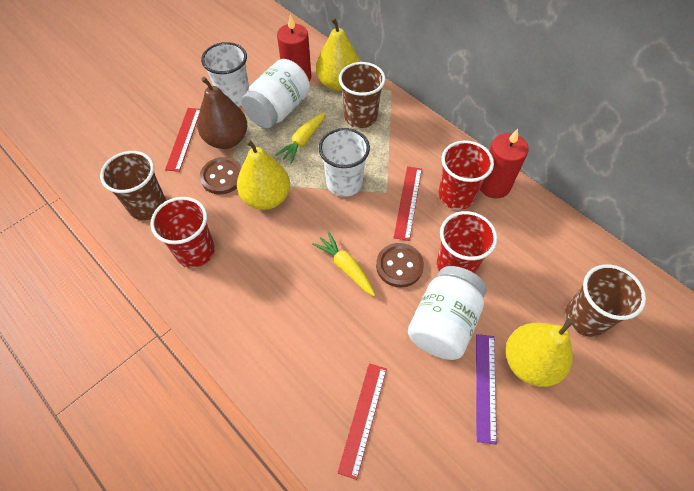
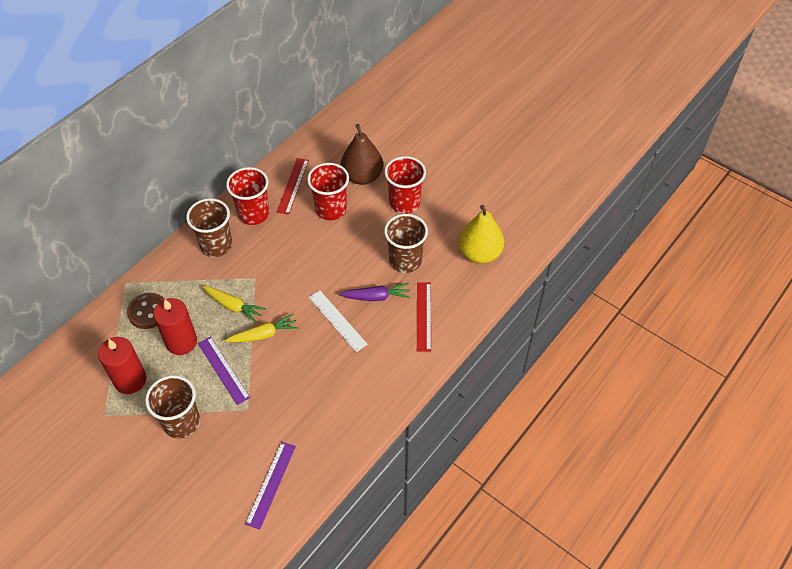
brown button: [200,157,242,194] [376,243,424,288] = 2 -> [127,293,165,329] = 1
purple carrot: none = 0 -> [339,283,411,301] = 1
purple ruler: [476,334,497,445] = 1 -> [198,336,250,405] [245,442,296,530] = 2
red ruler: [165,108,200,172] [337,363,387,480] [394,166,422,241] = 3 -> [277,158,309,215] [417,282,431,352] = 2
white cup: [201,42,249,107] [319,128,370,197] = 2 -> none = 0
white jar: [241,59,310,129] [408,266,486,360] = 2 -> none = 0
white ruler: none = 0 -> [309,290,368,352] = 1
yellow pear: [237,139,290,210] [316,17,360,91] [506,318,573,387] = 3 -> [459,205,504,264] = 1

